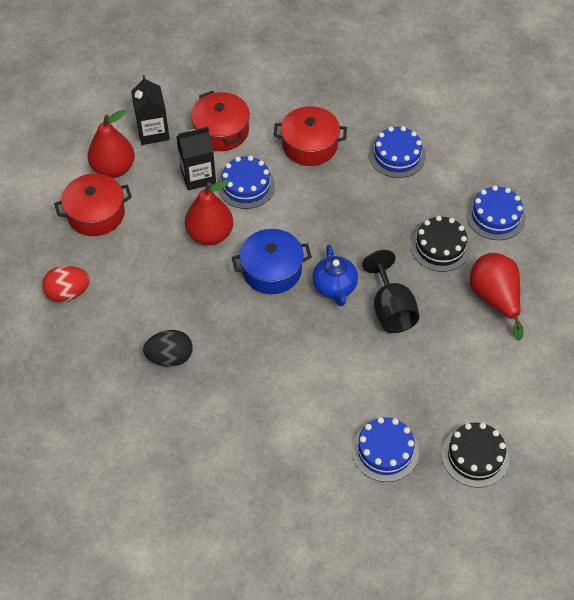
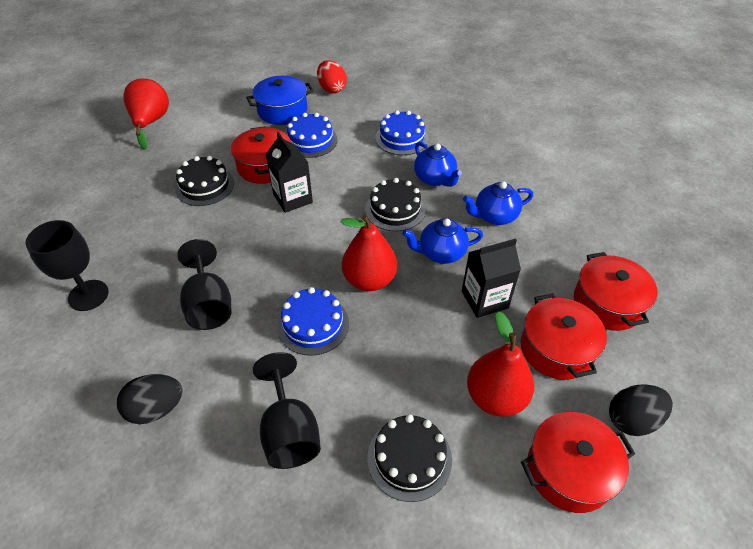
black cake: [410,216,471,272] [442,423,509,488] = 2 -> [175,156,234,206] [365,178,425,231] [367,414,452,502] = 3
black egg: [143,330,193,367] = 1 -> [117,374,183,424] [609,384,673,436] = 2
black goblet: [362,250,420,333] = 1 -> [25,220,109,311] [177,239,231,330] [253,352,321,469] = 3
blue cake: [218,156,275,209] [352,417,419,482] [369,126,426,178] [466,186,526,240] = 4 -> [277,287,349,356] [287,113,338,158] [375,110,429,155] = 3
blue teapot: [312,244,358,306] = 1 -> [402,218,483,264] [414,142,462,187] [463,181,533,225] = 3
red pot: [54,173,132,236] [191,91,250,151] [274,106,347,166] = 3 -> [231,126,291,184] [521,293,607,380] [521,412,635,513] [574,252,658,331] = 4

